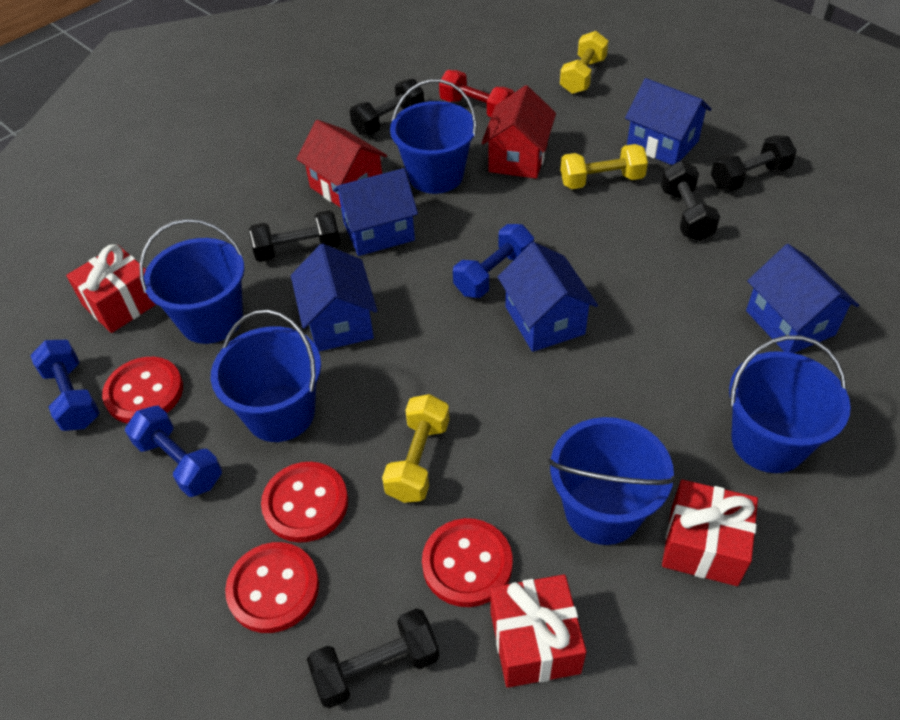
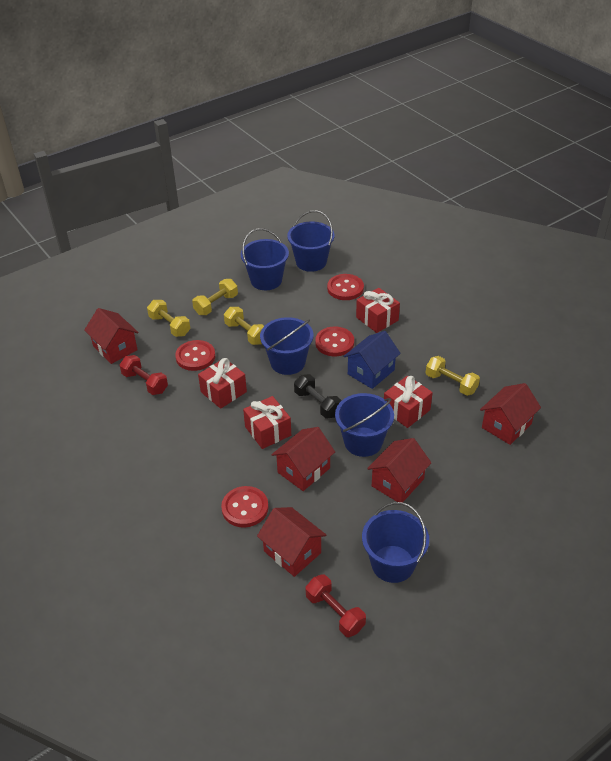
black dumbbell: [249,210,340,262] [307,608,440,708] [350,79,424,136] [661,161,720,241] [711,135,797,191] = 5 -> [294,374,342,418] = 1
blue dumbbell: [30,340,100,431] [125,405,222,497] [453,224,534,298] = 3 -> none = 0
blue house: [291,244,377,351] [333,168,418,256] [498,242,598,352] [625,78,712,165] [746,244,859,353] = 5 -> [343,331,401,389] = 1
red dumbbell: [439,70,514,117] = 1 -> [119,355,168,395] [305,574,366,637] = 2
red gift: [66,244,157,333] [490,574,586,688] [662,479,758,586] = 3 -> [198,358,247,409] [243,396,291,449] [356,288,400,333] [384,376,433,428] = 4
red house: [297,120,387,208] [481,85,556,179] = 2 -> [84,308,139,364] [257,507,326,577] [271,427,335,491] [367,438,431,502] [480,383,541,445] = 5
yellow dumbbell: [382,394,449,503] [560,31,609,94] [561,144,648,189] = 3 -> [147,300,190,337] [192,279,238,315] [224,307,264,345] [426,356,480,396] = 4

